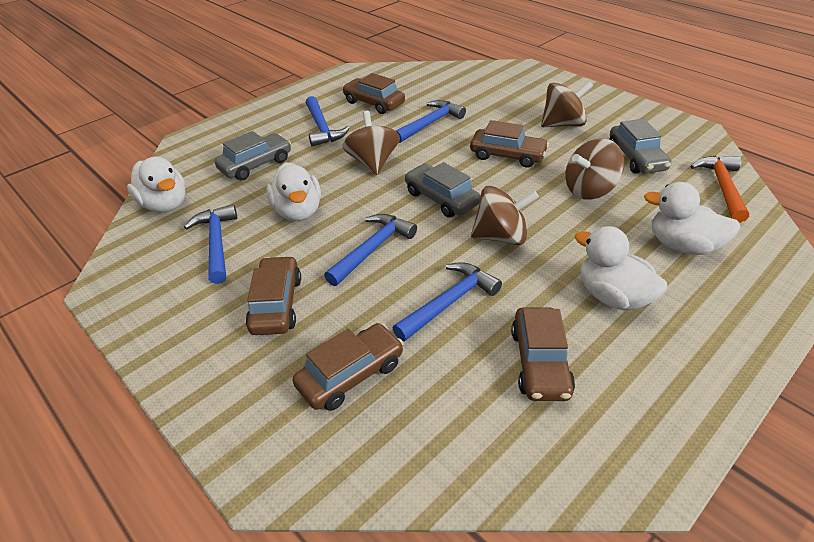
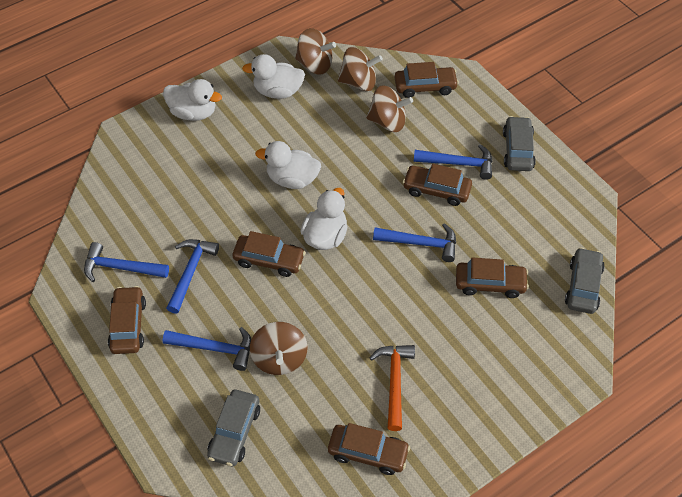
brown car: [246,256,301,335] [292,323,404,411] [342,73,405,114] [470,120,549,168] [511,307,575,401] = 5 -> [108,286,146,354] [233,231,305,277] [328,423,410,475] [395,62,459,98] [403,164,472,206] [456,257,529,298] = 6

